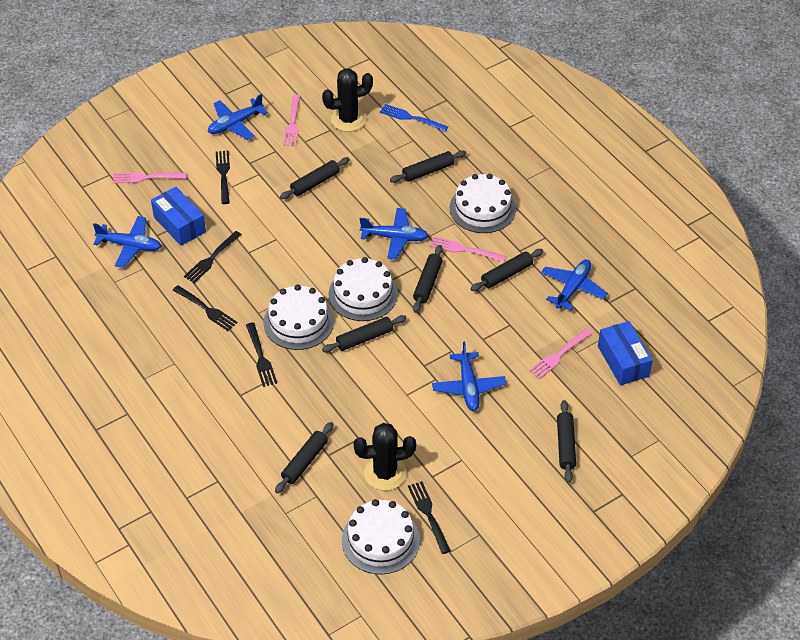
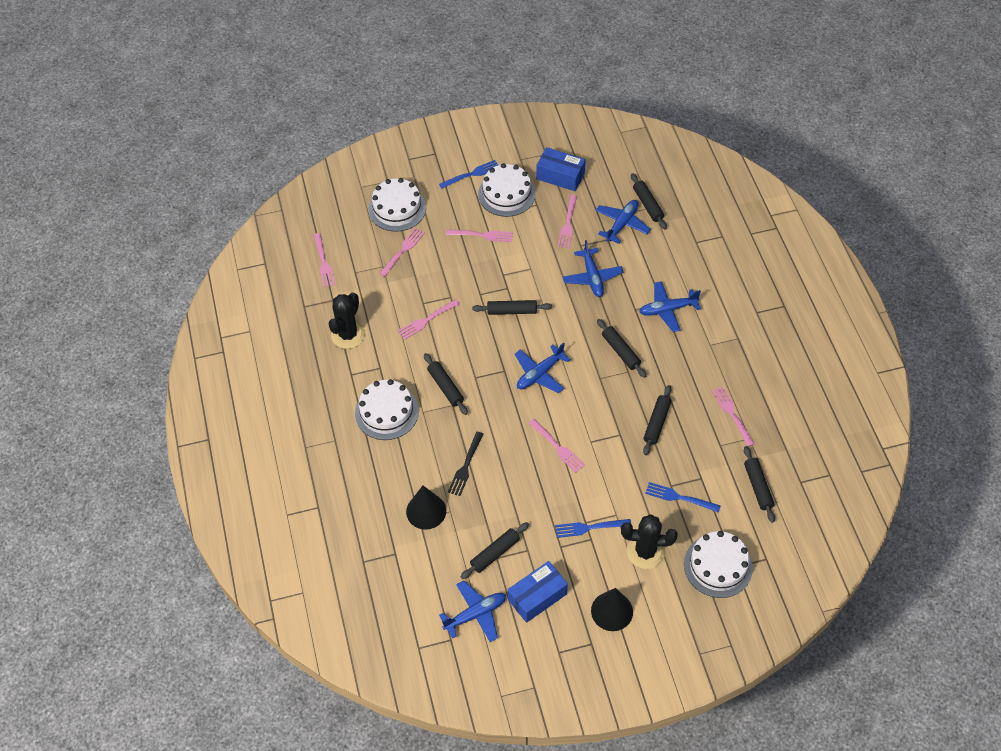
black cone: none = 0 -> [406,486,446,529] [591,588,633,631] = 2
black fork: [173,285,238,331] [184,231,242,283] [216,151,230,204] [246,322,277,387] [408,481,451,554] = 5 -> [448,432,484,496] = 1
blue fork: [380,104,448,131] = 1 -> [439,160,498,189] [555,519,631,538] [645,482,721,513] = 3
pink fork: [113,172,187,183] [283,95,300,146] [430,236,506,262] [529,328,592,379] = 4 -> [313,233,335,287] [379,228,425,277] [398,299,460,340] [446,230,513,242] [528,419,585,473] [558,195,577,248] [712,386,755,447] = 7

